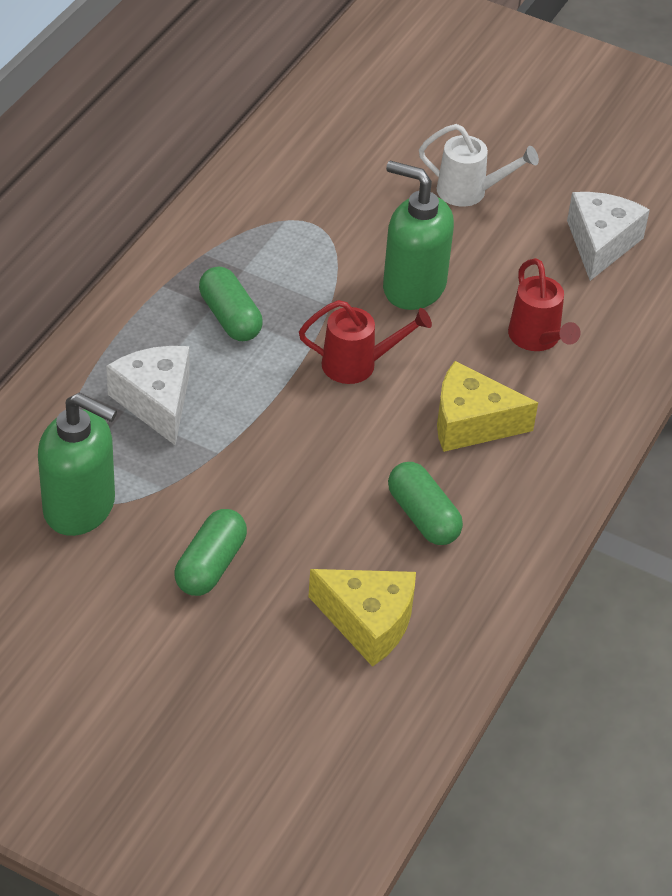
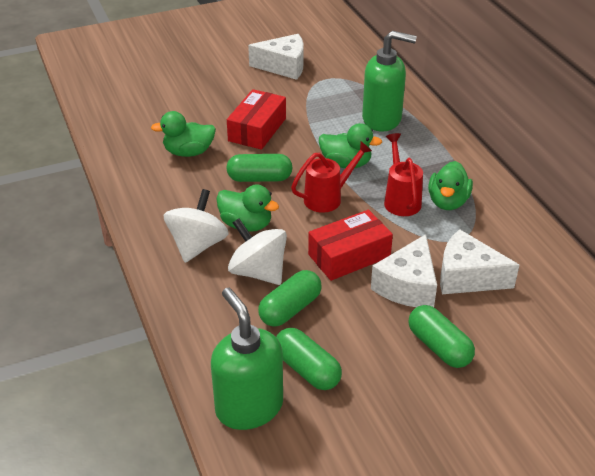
green capsule: [175,509,247,596] [199,267,263,341] [388,462,463,545] = 3 -> [226,154,293,182] [258,270,322,327] [276,328,342,390] [409,305,475,368] = 4
green duck: none = 0 -> [151,111,216,157] [216,184,279,232] [319,123,382,168] [428,161,473,210] = 4
red box: none = 0 -> [227,89,286,150] [308,210,393,281] = 2
white cheese: [106,346,189,446] [567,192,650,281] = 2 -> [248,34,304,80] [371,234,437,307] [440,229,519,294] = 3
white spinning top: none = 0 -> [164,189,229,263] [228,218,287,285] = 2
white watering can: [419,124,539,207] = 1 -> none = 0
yellow cheese: [308,569,416,667] [437,361,538,452] = 2 -> none = 0

